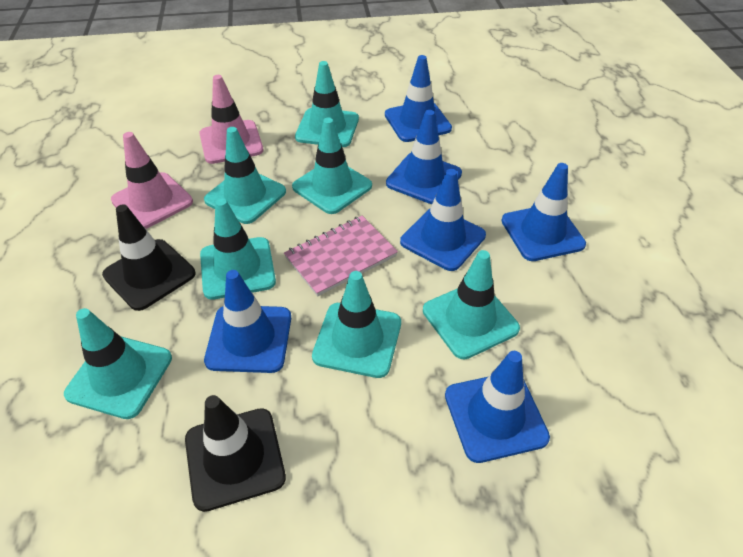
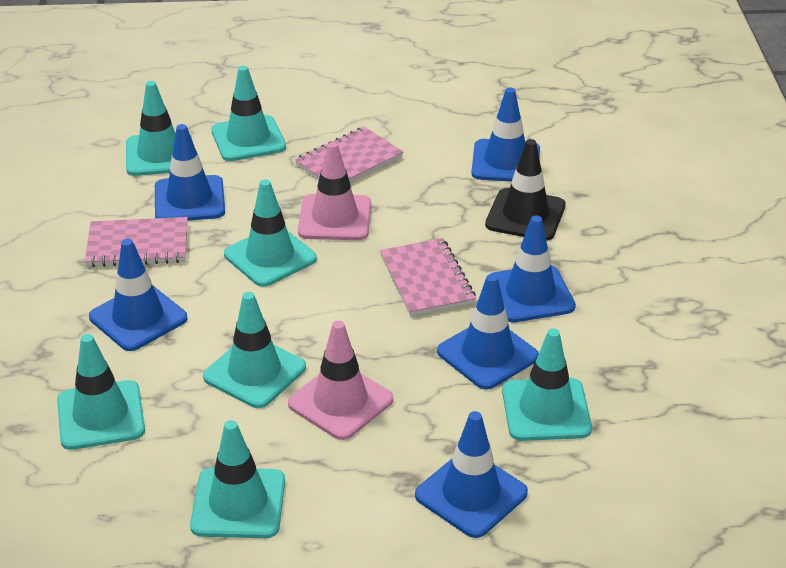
black traffic cone: [102,204,195,311] [185,395,286,512] = 2 -> [485,139,566,241] = 1
pink notebook: [284,216,398,296] = 1 -> [85,217,188,267] [295,127,403,183] [380,238,476,316] = 3

